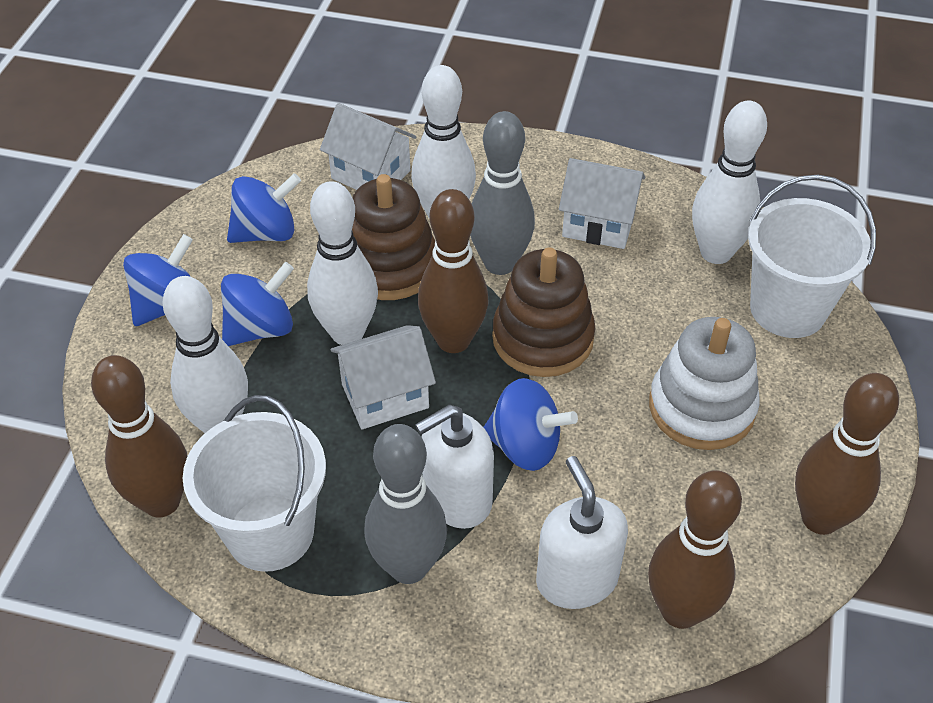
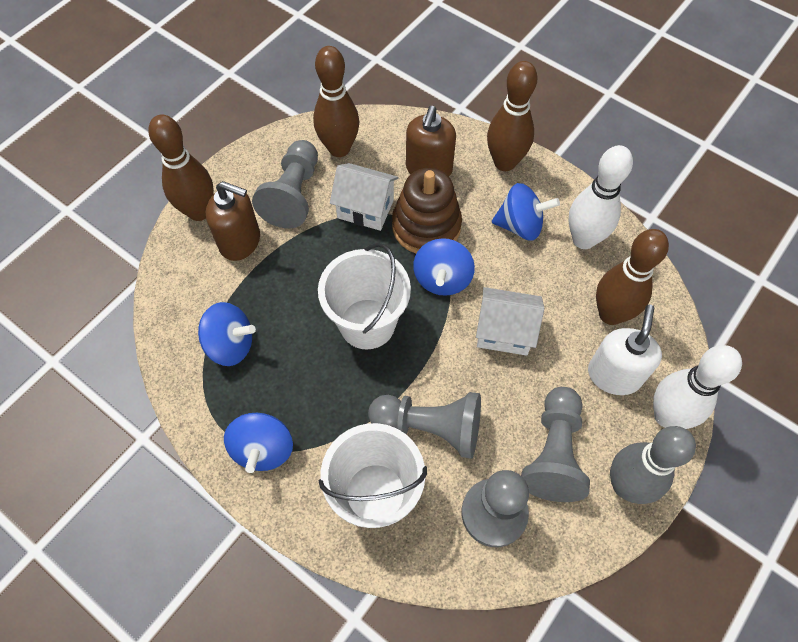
brown soap dispenser: none = 0 -> [206,181,260,261] [406,106,456,176] = 2
brown stacking toy: [352,174,435,300] [492,247,595,377] = 2 -> [392,168,462,254] = 1
grey bowling pin: [364,424,447,584] [470,111,535,275] = 2 -> [610,426,696,504] = 1
grey pawn: none = 0 -> [252,140,318,228] [368,392,481,459] [462,470,529,547] [521,387,590,502] = 4
white bowling pin: [162,276,248,433] [307,181,378,345] [411,65,476,217] [692,101,767,264] = 4 -> [569,145,633,249] [653,345,742,429] = 2
white house: [320,103,417,190] [331,325,436,429] [559,158,645,249] = 3 -> [330,163,399,231] [476,287,544,356] = 2
white soap dispenser: [415,405,494,529] [536,456,628,609] = 2 -> [588,305,662,395] = 1
white stacking toy: [649,317,760,450] = 1 -> none = 0

